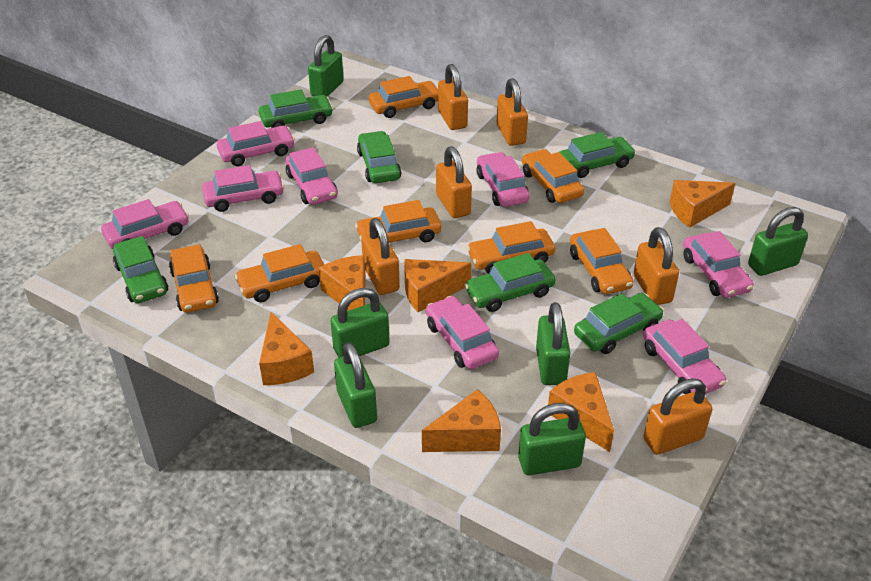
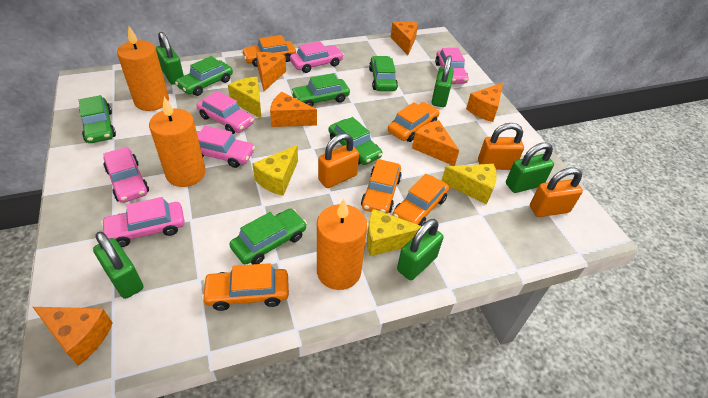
green padlock: [308,35,344,97] [330,288,390,357] [334,342,377,428] [518,403,586,475] [536,302,570,385] [748,207,808,276] = 6 -> [93,232,143,299] [156,32,184,85] [397,219,443,280] [432,55,454,107] [506,142,554,193] = 5
orange candle: none = 0 -> [117,26,169,111] [149,97,206,187] [317,199,367,290] = 3
orange car: [169,244,219,313] [235,244,324,302] [355,200,441,243] [369,76,438,118] [467,221,555,274] [522,149,584,203] [570,228,634,294] = 7 -> [201,263,289,311] [241,35,296,67] [361,159,402,214] [388,102,439,142] [393,174,449,226] = 5
orange padlock: [361,218,400,295] [436,146,472,218] [438,64,468,130] [497,78,528,146] [634,227,679,305] [643,378,712,455] = 6 -> [318,133,359,188] [478,123,524,170] [530,167,583,217] = 3
pink car: [101,199,189,249] [202,165,284,212] [217,121,295,166] [285,147,338,205] [426,296,499,369] [476,152,530,207] [643,319,726,394] [683,231,754,298] = 8 -> [101,197,185,247] [103,147,149,203] [196,91,254,134] [197,126,255,168] [290,41,344,73] [435,48,469,84] = 6
yellow cheese: none = 0 -> [228,77,262,119] [252,145,298,196] [367,209,421,256] [442,164,497,205] = 4

